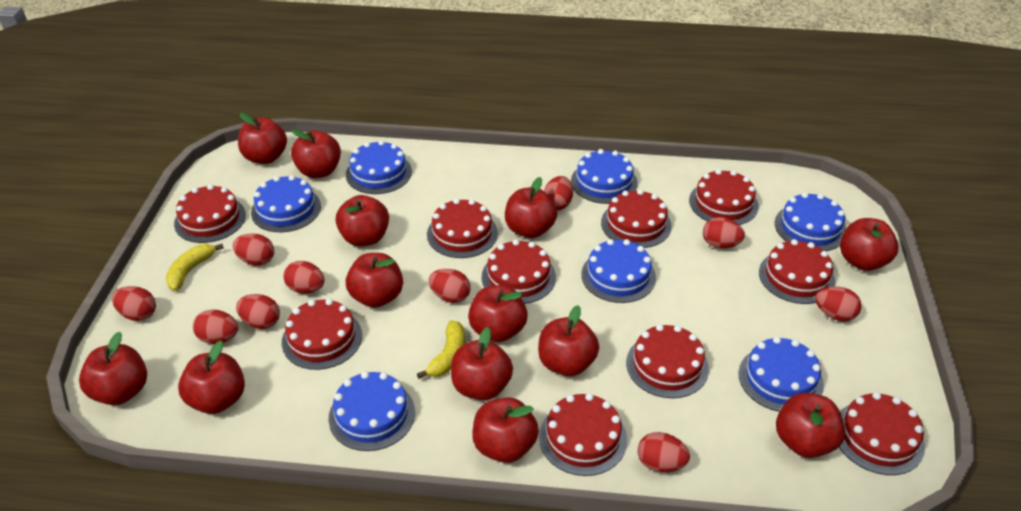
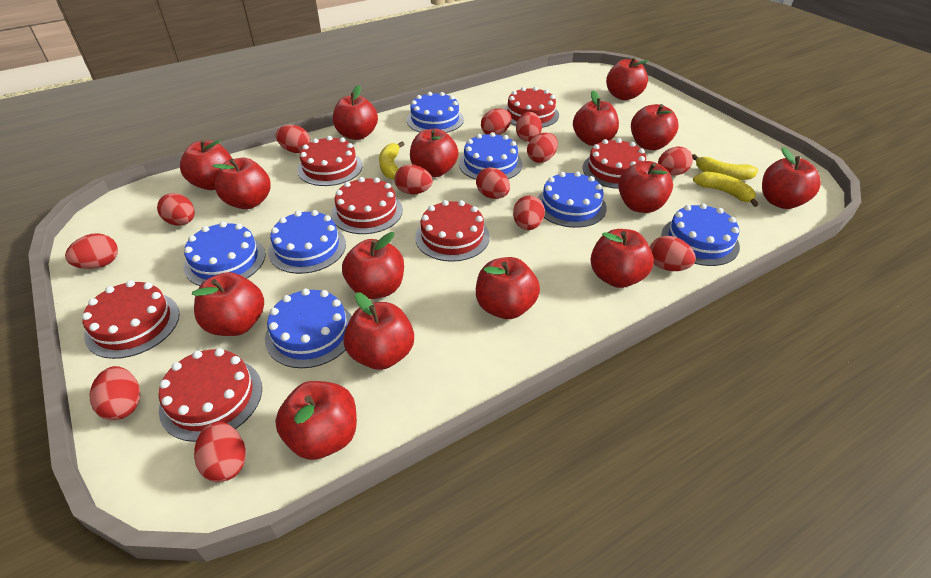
red apple: [79,332,147,405] [178,341,245,414] [238,113,287,164] [291,130,341,178] [336,195,389,246] [346,253,403,308] [451,327,513,400] [468,285,528,342] [472,397,539,463] [505,177,557,238] [538,305,599,376] [776,393,845,458] [840,218,898,271] = 13 -> [180,140,232,190] [192,272,264,336] [212,158,270,209] [275,381,357,460] [333,85,378,140] [342,232,404,299] [343,292,414,370] [410,129,458,177] [476,257,540,319] [573,90,619,146] [591,229,654,288] [606,57,649,100] [618,161,673,213] [631,104,679,150] [762,147,821,209] = 15
red cake: [174,184,246,243] [282,299,362,370] [427,199,498,258] [482,239,556,304] [539,393,627,476] [601,189,672,248] [626,324,709,398] [689,169,759,225] [759,239,835,304] [839,392,925,475] = 10 -> [82,280,180,359] [159,348,262,442] [297,136,363,186] [331,177,403,234] [415,200,490,262] [504,87,559,128] [583,138,646,189] = 7
red egg: [112,286,156,321] [193,309,238,344] [233,233,274,266] [236,294,280,329] [283,261,325,293] [429,269,471,303] [544,176,573,210] [637,432,690,472] [703,217,745,248] [815,286,862,321] = 10 -> [65,233,118,269] [90,366,140,420] [157,193,195,226] [194,421,246,482] [276,125,310,153] [394,164,433,195] [476,167,510,199] [481,109,512,135] [513,196,545,230] [516,112,542,142] [527,133,558,163] [650,236,696,271] [658,146,693,176] = 13
yellow banana: [166,244,224,291] [417,320,465,379] = 2 -> [379,142,404,180] [692,154,758,180] [693,172,759,207] = 3

